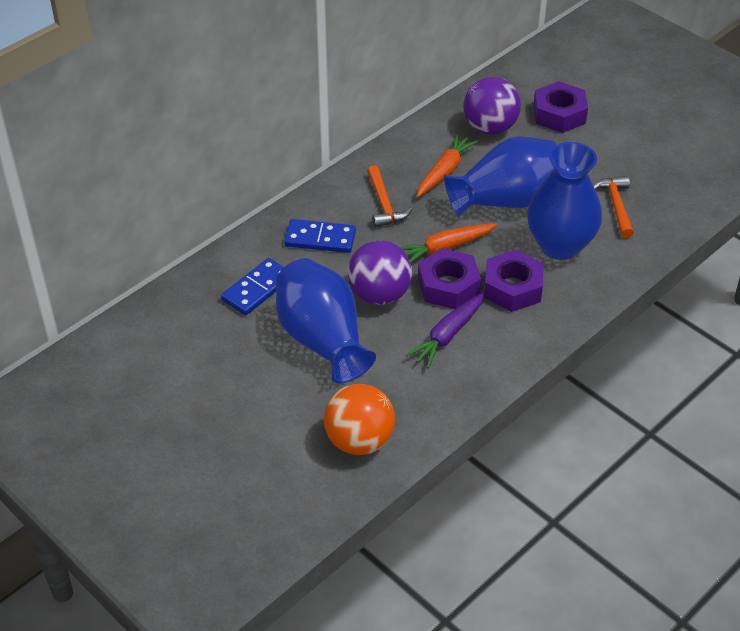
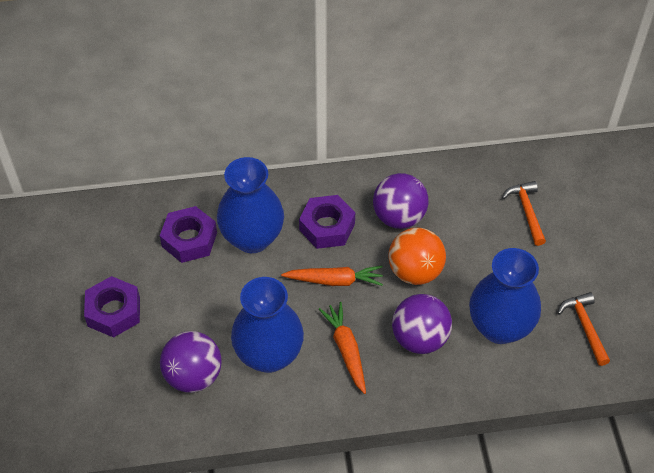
blue domino: [221,258,284,315] [284,219,356,253] = 2 -> none = 0
purple ball: [348,240,412,305] [464,77,521,135] = 2 -> [160,331,222,393] [373,173,428,229] [392,294,452,354] = 3
purple carrot: [406,292,485,368] = 1 -> none = 0

